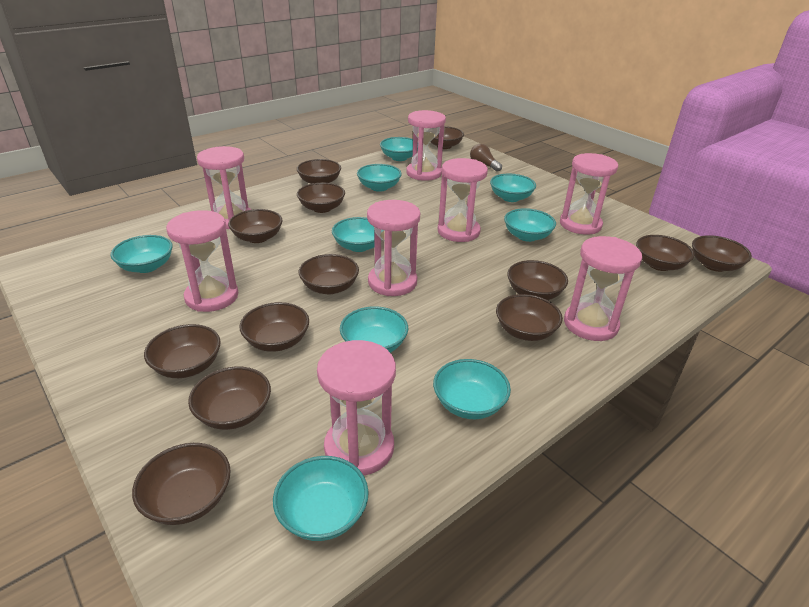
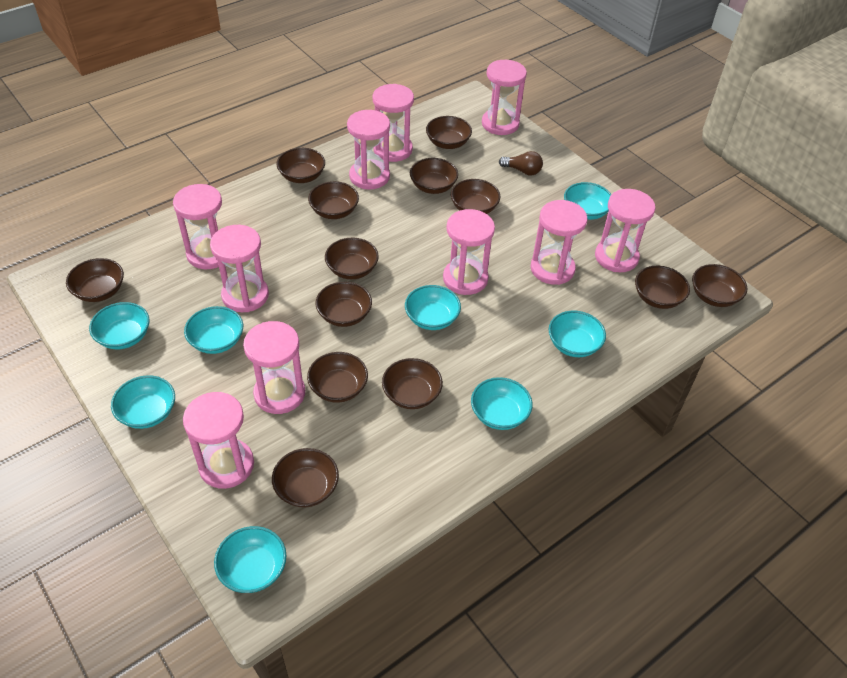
pink hourglass: [166,210,238,312] [197,146,251,229] [317,340,396,475] [367,200,420,296] [406,110,446,181] [438,158,488,242] [560,153,618,235] [564,236,642,341] = 8 -> [173,184,222,269] [183,392,254,489] [210,225,269,312] [243,321,305,414] [347,110,390,189] [373,84,414,162] [443,209,495,295] [482,60,527,135] [530,200,587,285] [595,189,655,272] = 10
turquoise bowl: [111,235,173,273] [273,456,369,541] [332,217,382,252] [340,306,408,353] [357,164,402,192] [380,137,418,161] [433,359,511,419] [490,174,536,202] [504,208,556,242] = 9 -> [89,302,150,349] [111,375,175,429] [184,306,243,354] [214,526,287,593] [405,285,461,330] [471,377,533,430] [549,311,606,357] [564,182,612,220] = 8

